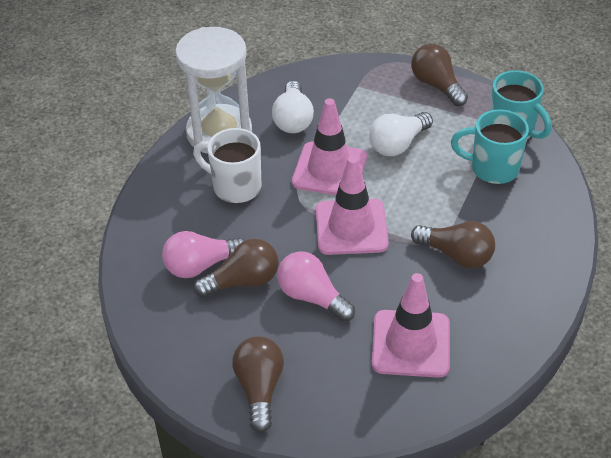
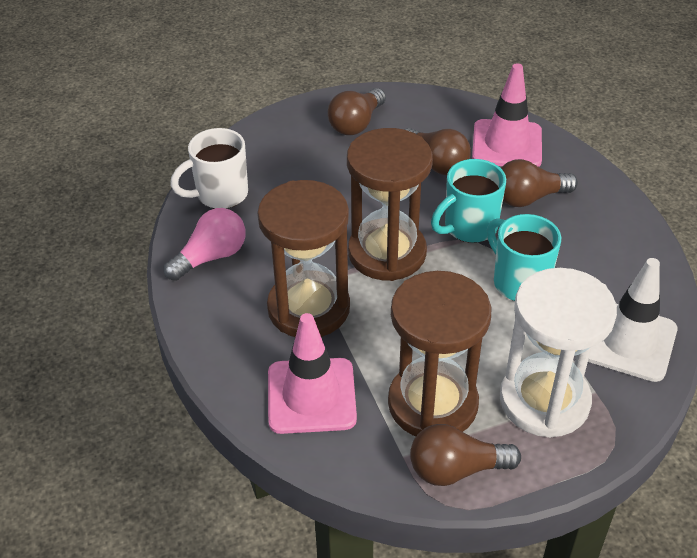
brown hourglass: none = 0 -> [257,180,350,337] [347,128,433,281] [388,271,491,436] = 3
pink light bulb: [162,231,245,278] [277,251,355,322] = 2 -> [164,208,246,281] = 1
pink traffic cone: [292,98,367,195] [316,156,389,255] [372,273,450,378] = 3 -> [268,313,357,434] [472,63,542,167] = 2
white light bulb: [272,81,314,133] [369,112,433,156] = 2 -> none = 0
white traffic cone: none = 0 -> [588,258,677,382] = 1

